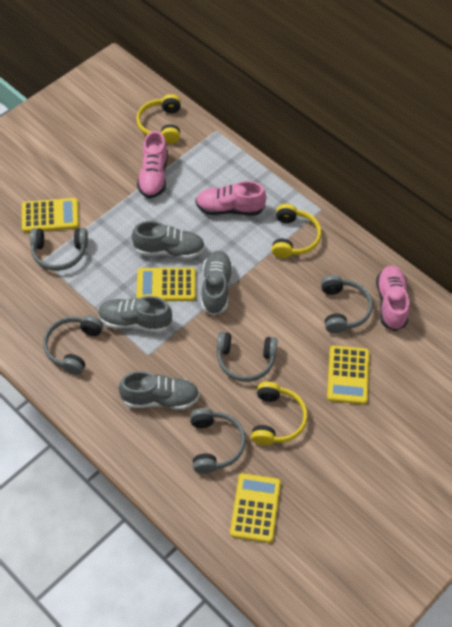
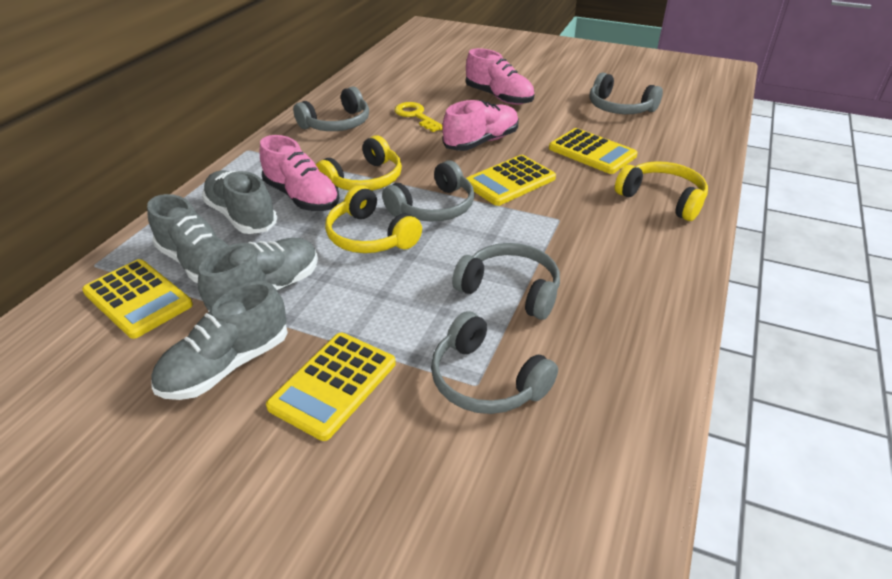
yellow key: none = 0 -> [394,102,443,132] = 1

